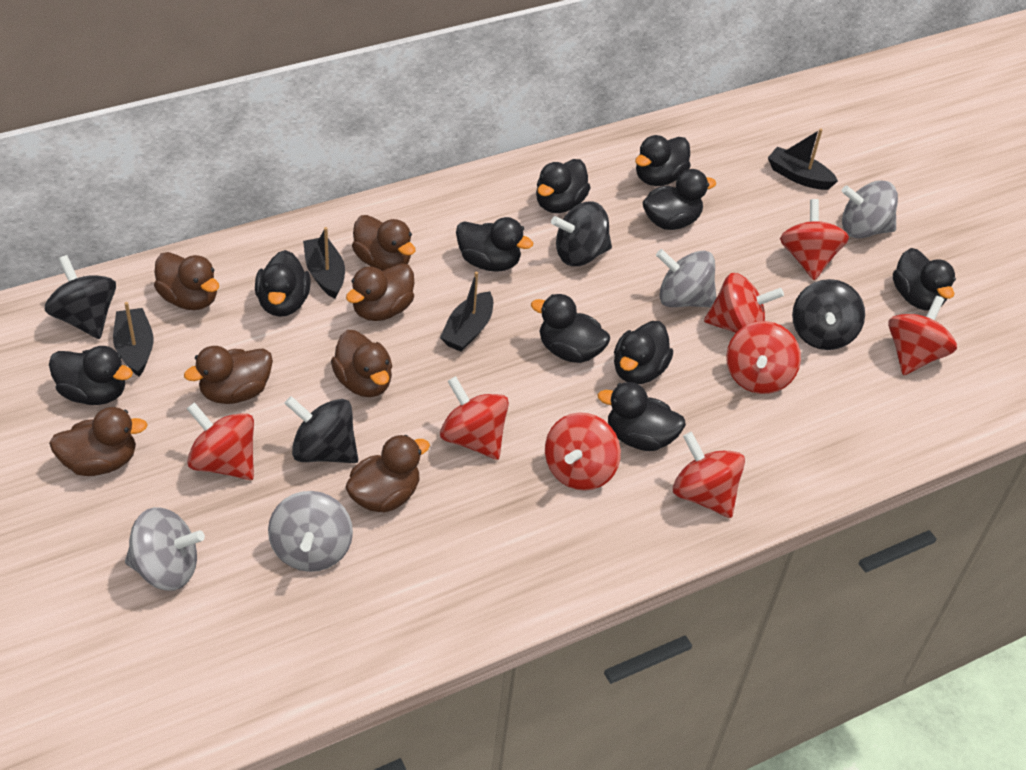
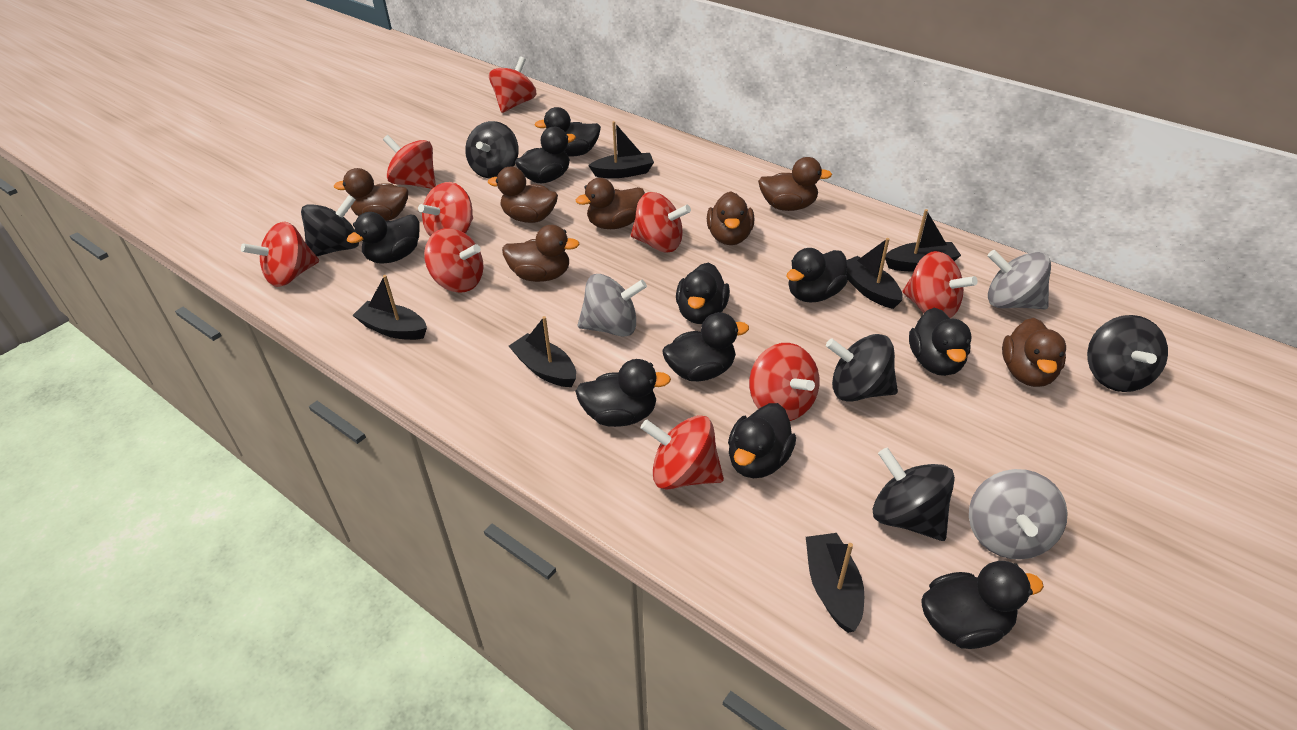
black boat: [113,302,154,376] [303,227,345,299] [440,272,493,352] [768,129,838,190] = 4 -> [353,275,427,340] [509,316,576,387] [588,121,654,178] [806,533,864,633] [846,238,902,309] [885,209,961,272] = 6
black spinning top: [45,255,116,339] [284,396,358,463] [551,201,612,266] [792,279,865,350] = 4 -> [301,195,359,256] [465,121,519,179] [826,334,898,402] [873,447,955,541] [1087,315,1168,392] = 5
grey spinning top: [125,507,205,591] [268,491,353,572] [656,249,716,307] [841,180,898,239] = 4 -> [578,274,647,337] [969,469,1068,560] [987,250,1051,309] = 3
red spinning top: [187,402,254,480] [440,376,509,460] [545,412,621,491] [673,432,745,518] [704,273,784,333] [726,321,801,394] [780,199,849,280] [888,296,957,375] = 8 -> [241,221,319,287] [383,135,436,189] [418,182,473,236] [424,228,484,293] [489,57,536,113] [631,192,691,252] [641,415,724,490] [749,343,819,421] [903,251,978,318] = 9

